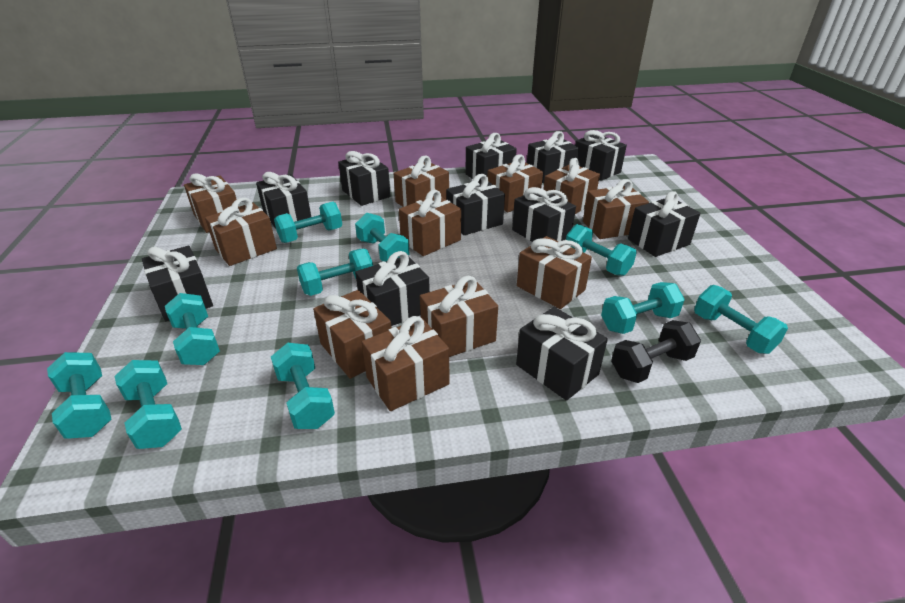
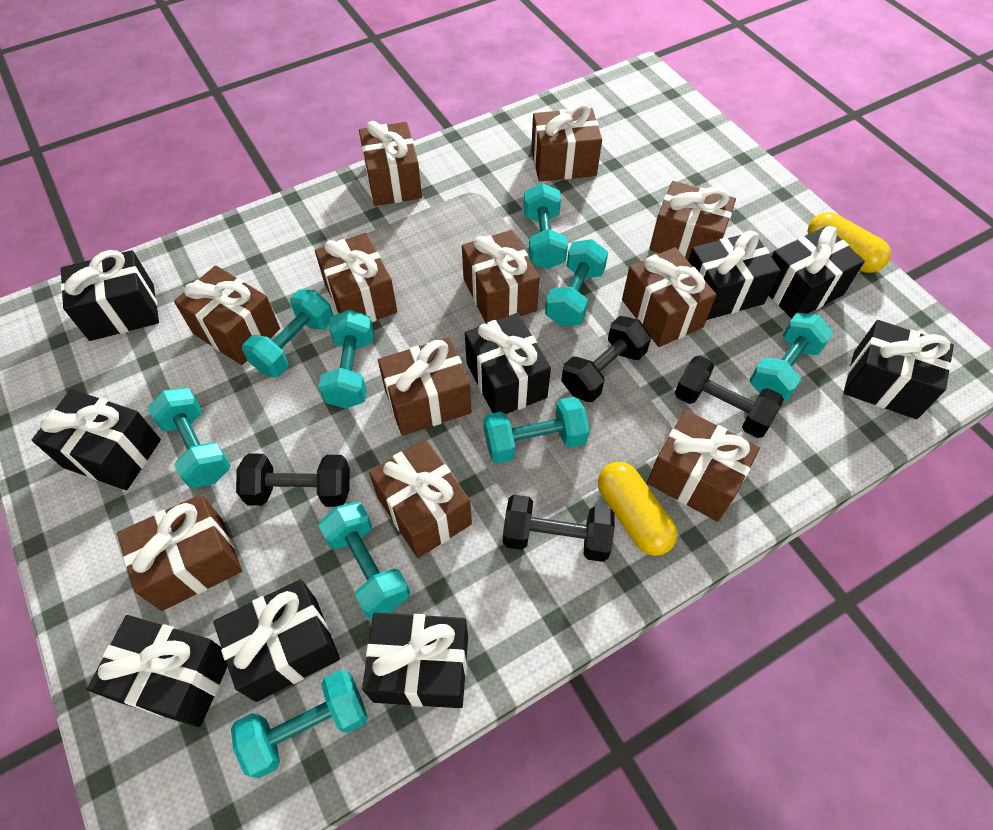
black dumbbell: [611,320,701,383] = 1 -> [236,453,350,507] [503,494,615,562] [561,316,651,402] [675,355,784,438] = 4
black gift: [142,246,213,321] [256,172,311,229] [338,151,391,206] [355,251,430,326] [446,174,505,235] [465,133,517,181] [512,187,576,242] [516,307,608,401] [527,131,579,183] [575,130,627,181] [628,191,700,257] = 11 -> [32,389,161,490] [60,250,159,341] [87,615,228,727] [213,579,340,702] [362,613,468,708] [465,313,551,414] [688,231,781,320] [769,226,865,319] [843,320,954,419] = 9
turquoise dumbbell: [47,352,111,439] [115,360,182,449] [165,293,220,365] [271,343,335,429] [274,202,342,243] [297,249,373,296] [355,213,409,262] [566,224,637,276] [601,282,685,334] [694,285,788,354] = 10 -> [148,388,231,488] [231,670,368,778] [242,289,333,377] [319,309,374,409] [319,502,410,619] [484,397,590,464] [524,183,568,269] [545,239,608,326] [750,313,833,402] = 9
yellow capsule: none = 0 -> [598,462,677,556] [807,212,891,273] = 2

